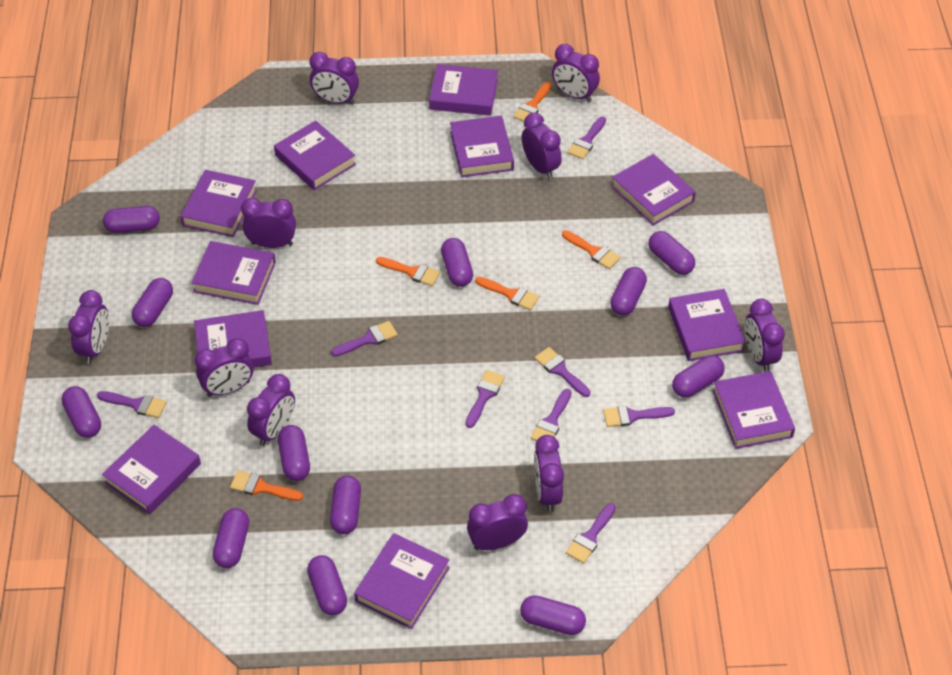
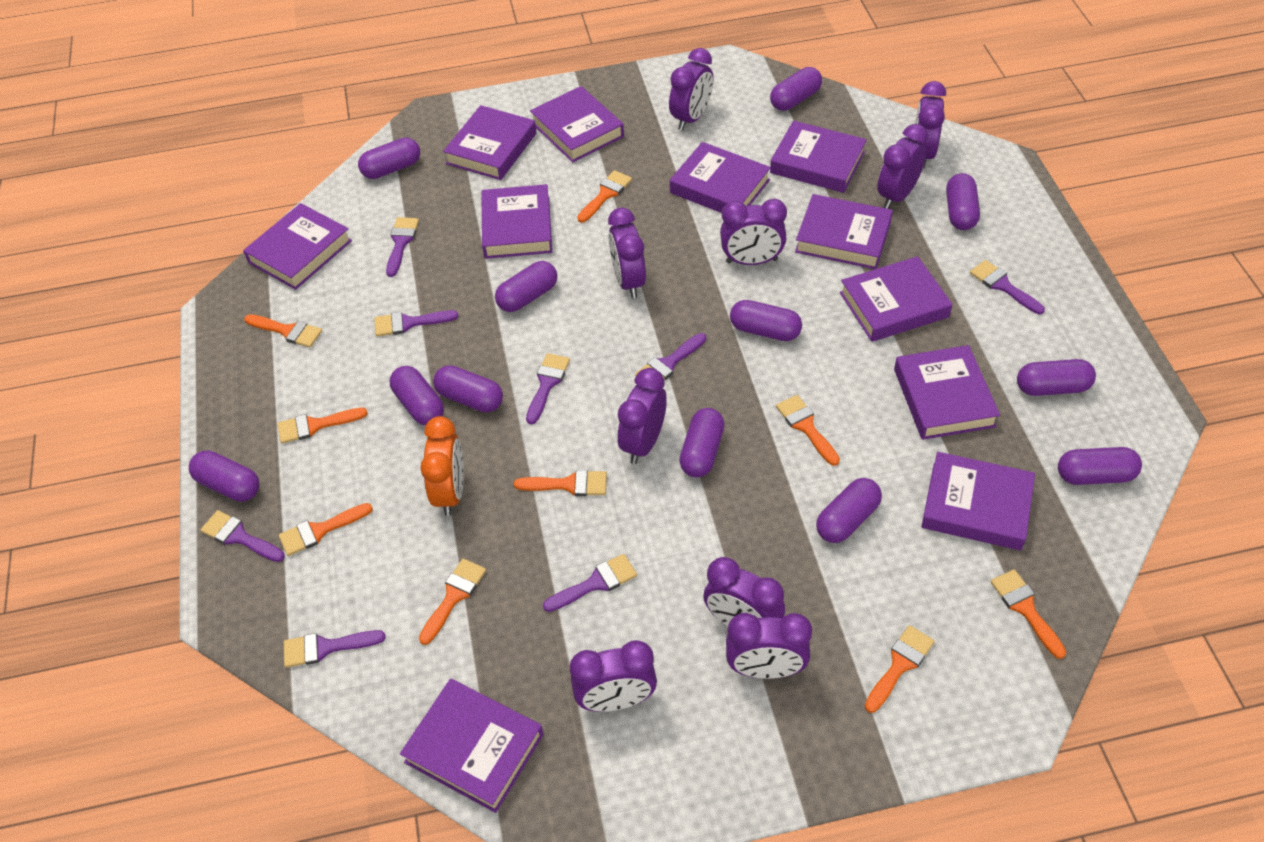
orange brush: [230,471,303,501] [376,257,440,286] [475,277,539,310] [513,82,552,122] [562,230,621,269] = 5 -> [244,314,322,348] [278,407,368,444] [279,503,373,556] [419,558,486,645] [514,470,607,496] [577,170,632,223] [776,395,840,466] [865,625,935,713] [990,569,1066,659] = 9
orange clock: none = 0 -> [420,416,464,516] = 1
purple clock: [68,290,109,364] [195,338,254,397] [241,198,296,248] [247,374,295,446] [309,52,359,105] [467,494,528,550] [521,113,562,179] [534,435,564,512] [552,44,600,102] [745,299,785,372] = 10 -> [570,640,657,712] [608,208,646,298] [618,368,667,464] [669,48,714,130] [703,557,785,626] [720,199,787,265] [726,613,812,679] [877,124,928,209] [915,81,946,169] = 9

